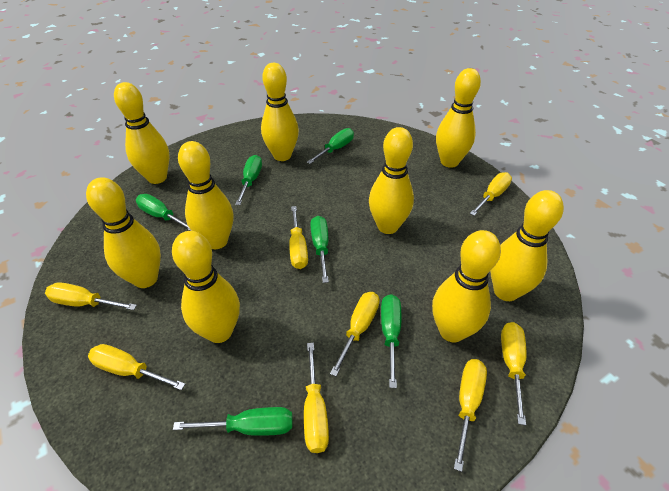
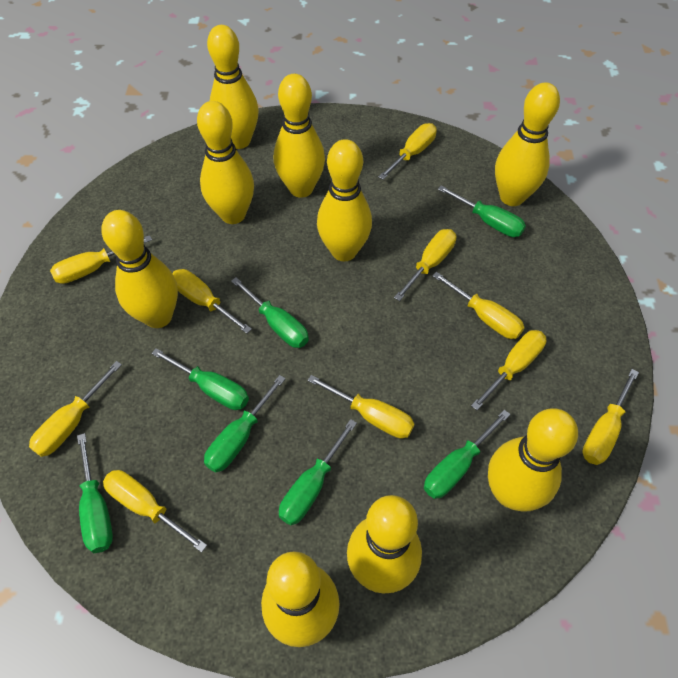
green screwdriver: [136,194,191,231] [173,407,293,436] [235,155,262,205] [307,128,354,164] [310,216,329,283] [381,294,401,388] = 6 -> [77,433,113,553] [151,348,249,410] [204,375,286,472] [231,277,309,348] [279,419,357,525] [424,410,510,499] [438,186,526,237] = 7
yellow screwdriver: [45,282,137,310] [88,344,185,390] [289,206,308,269] [304,343,329,453] [330,292,380,376] [454,359,487,472] [470,172,512,216] [501,322,527,425] = 8 -> [29,361,122,457] [50,235,152,284] [103,470,207,552] [172,269,252,334] [307,375,414,439] [378,123,437,180] [394,229,456,301] [432,272,525,339] [471,330,547,410] [582,369,639,465] = 10

